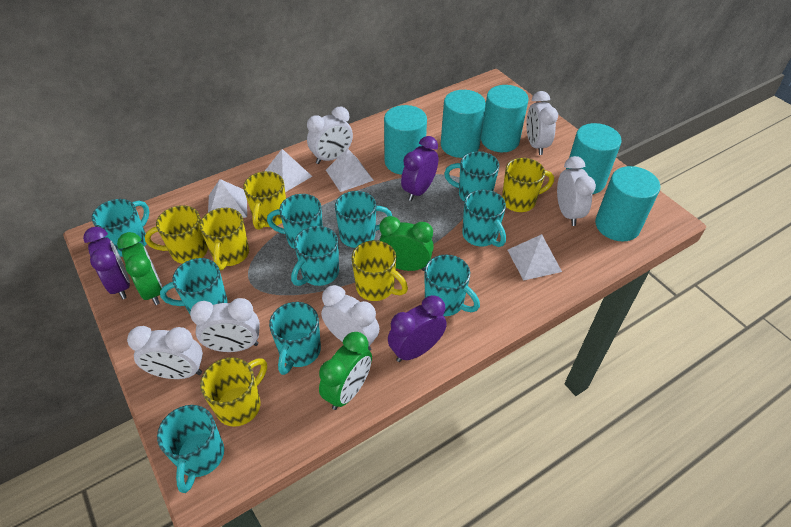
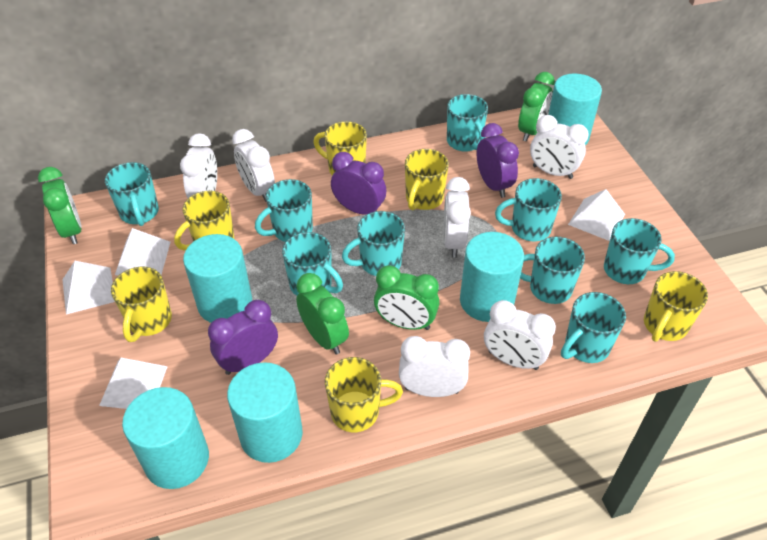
green clock: [117,232,163,305] [319,332,372,410] [379,216,434,271] = 3 -> [38,167,82,244] [296,273,349,355] [374,265,439,330] [518,72,555,142] = 4
turquoise mug: [92,199,149,257] [157,405,224,493] [160,258,227,314] [267,194,323,249] [269,302,321,375] [291,226,339,286] [335,191,392,248] [424,255,480,316] [444,151,499,201] [462,190,506,247] = 10 -> [105,162,159,226] [255,179,313,242] [282,232,343,296] [342,211,405,276] [447,94,488,152] [495,178,562,241] [520,237,585,304] [561,292,626,363] [604,218,675,284] = 9

